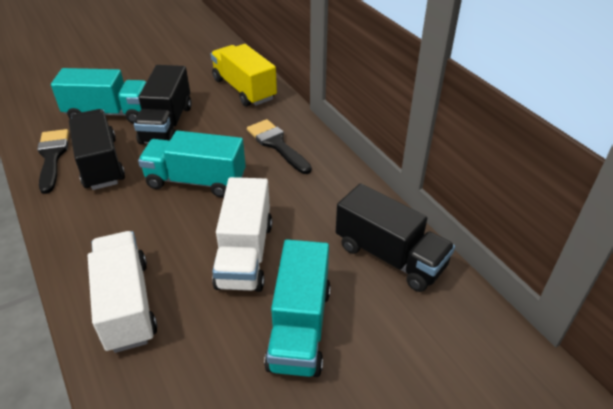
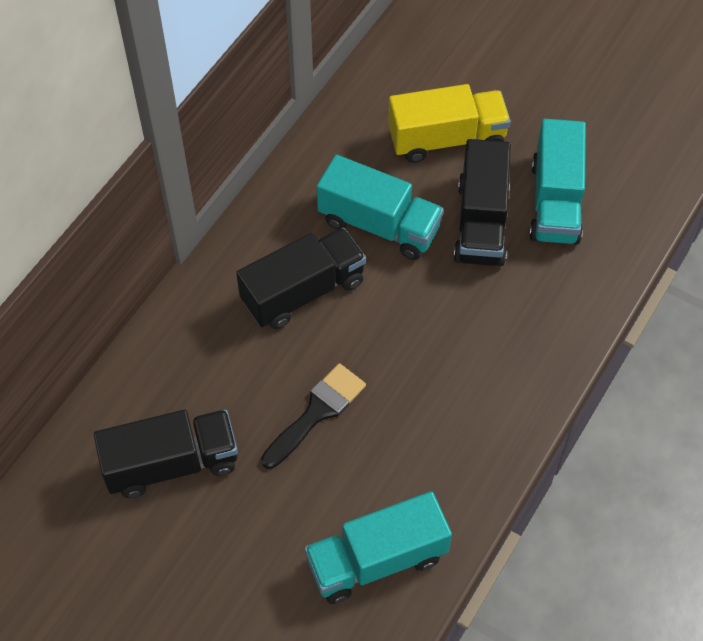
black brush: [37,129,69,194] [247,119,312,174] = 2 -> [261,363,366,469] = 1
white truck: [88,231,157,353] [212,177,272,292] = 2 -> none = 0

